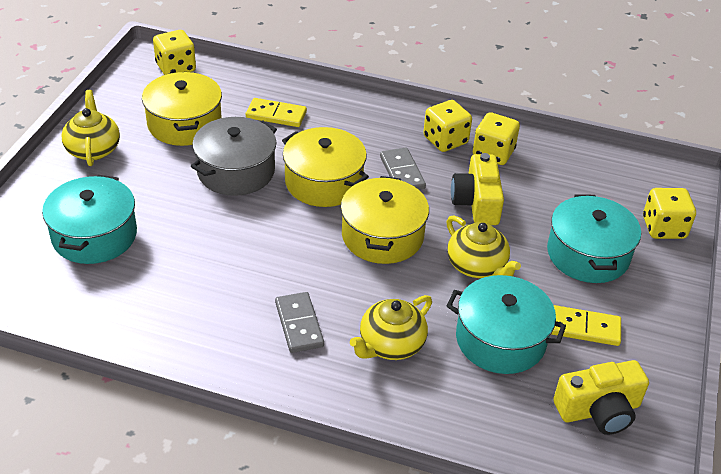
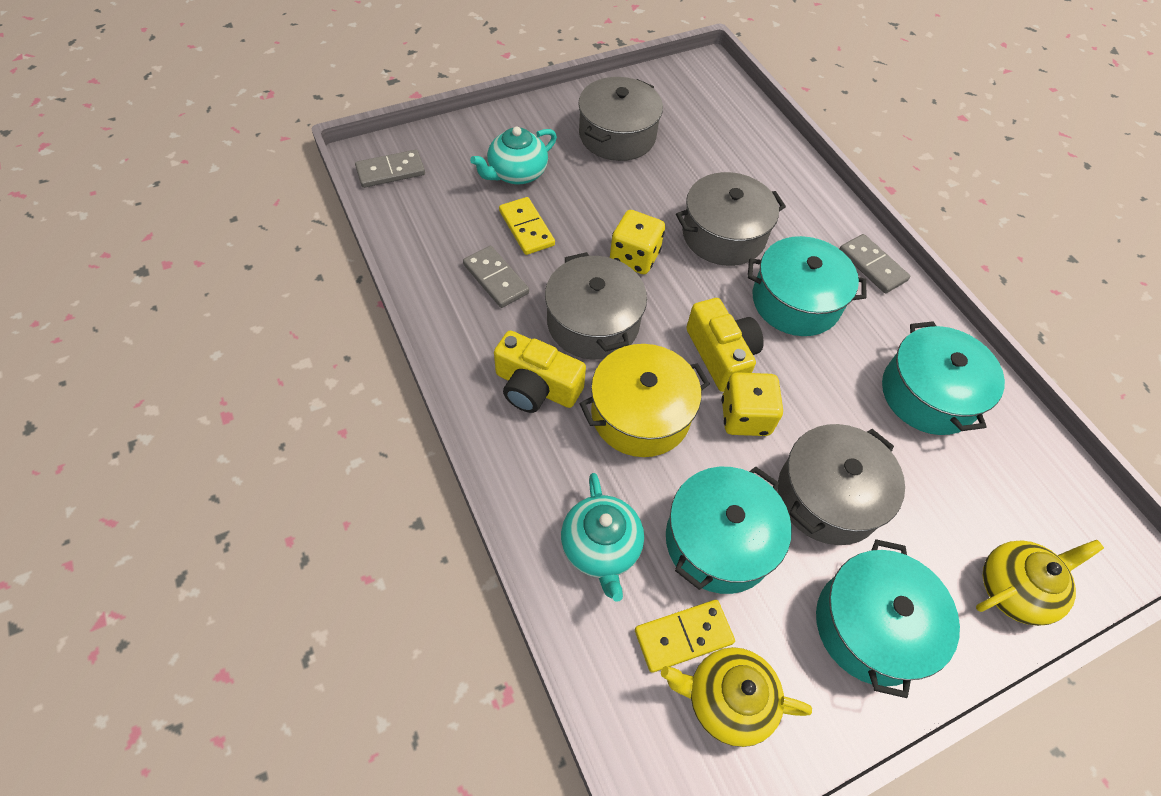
grey domino: [275,292,324,353] [380,148,426,190] = 2 -> [355,150,425,188] [463,246,529,308] [840,234,910,293] = 3
grey pot: [191,117,277,196] = 1 -> [545,252,647,360] [578,77,663,161] [676,172,786,266] [778,424,905,545] = 4
turquoise pot: [42,175,137,264] [447,275,566,374] [547,194,641,283] = 3 -> [666,467,792,594] [747,236,867,336] [816,539,960,698] [882,321,1005,435] = 4
turquoise teapot: none = 0 -> [470,127,557,185] [561,473,644,602] = 2
yellow dice: [153,30,196,75] [423,100,472,152] [473,112,520,165] [643,188,696,239] = 4 -> [610,210,665,274] [722,372,783,436] = 2
yellow pot: [142,72,222,146] [282,127,369,207] [341,176,429,264] = 3 -> [579,344,710,457] = 1
yellow teapot: [61,90,120,166] [350,295,432,360] [446,215,521,278] = 3 -> [661,647,812,747] [976,540,1104,626] = 2

